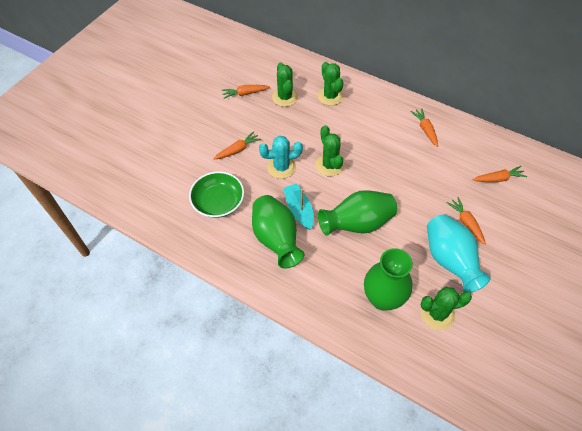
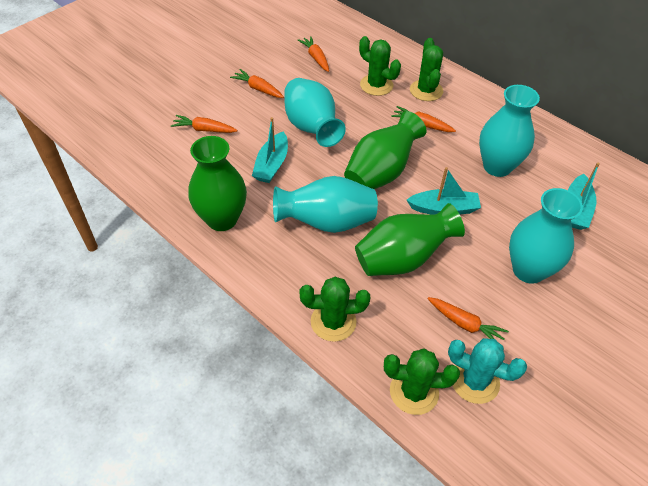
green bowl: [189,171,244,218] = 1 -> none = 0
turquoise boat: [283,183,314,230] = 1 -> [252,117,288,183] [407,167,481,215] [568,163,600,230] = 3
turquoise vase: [427,214,491,293] = 1 -> [273,176,378,233] [284,78,346,147] [479,85,540,177] [509,188,583,284] = 4

